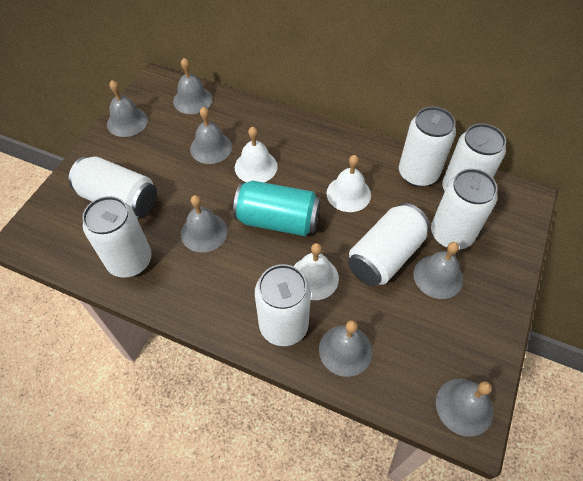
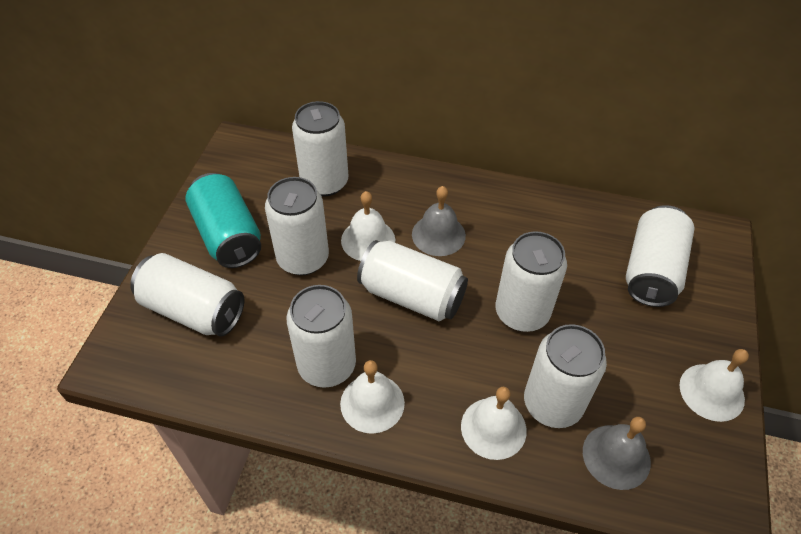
grey bell: [107,80,148,137] [173,58,213,114] [181,195,228,253] [190,107,232,164] [319,320,372,377] [413,242,463,299] [436,379,493,437] = 7 -> [412,186,466,256] [583,417,651,490] = 2
white bell: [235,126,278,182] [293,243,339,300] [326,155,371,212] = 3 -> [340,360,405,434] [341,191,395,261] [461,387,527,460] [679,349,749,422] = 4
white can: [69,156,157,218] [82,196,151,278] [255,264,311,346] [348,203,430,286] [399,107,456,187] [431,169,497,250] [442,123,506,191] = 7 -> [130,253,244,337] [265,177,329,275] [287,285,356,388] [292,101,348,197] [357,240,468,321] [496,231,567,332] [524,324,607,428] [626,205,695,307] = 8

